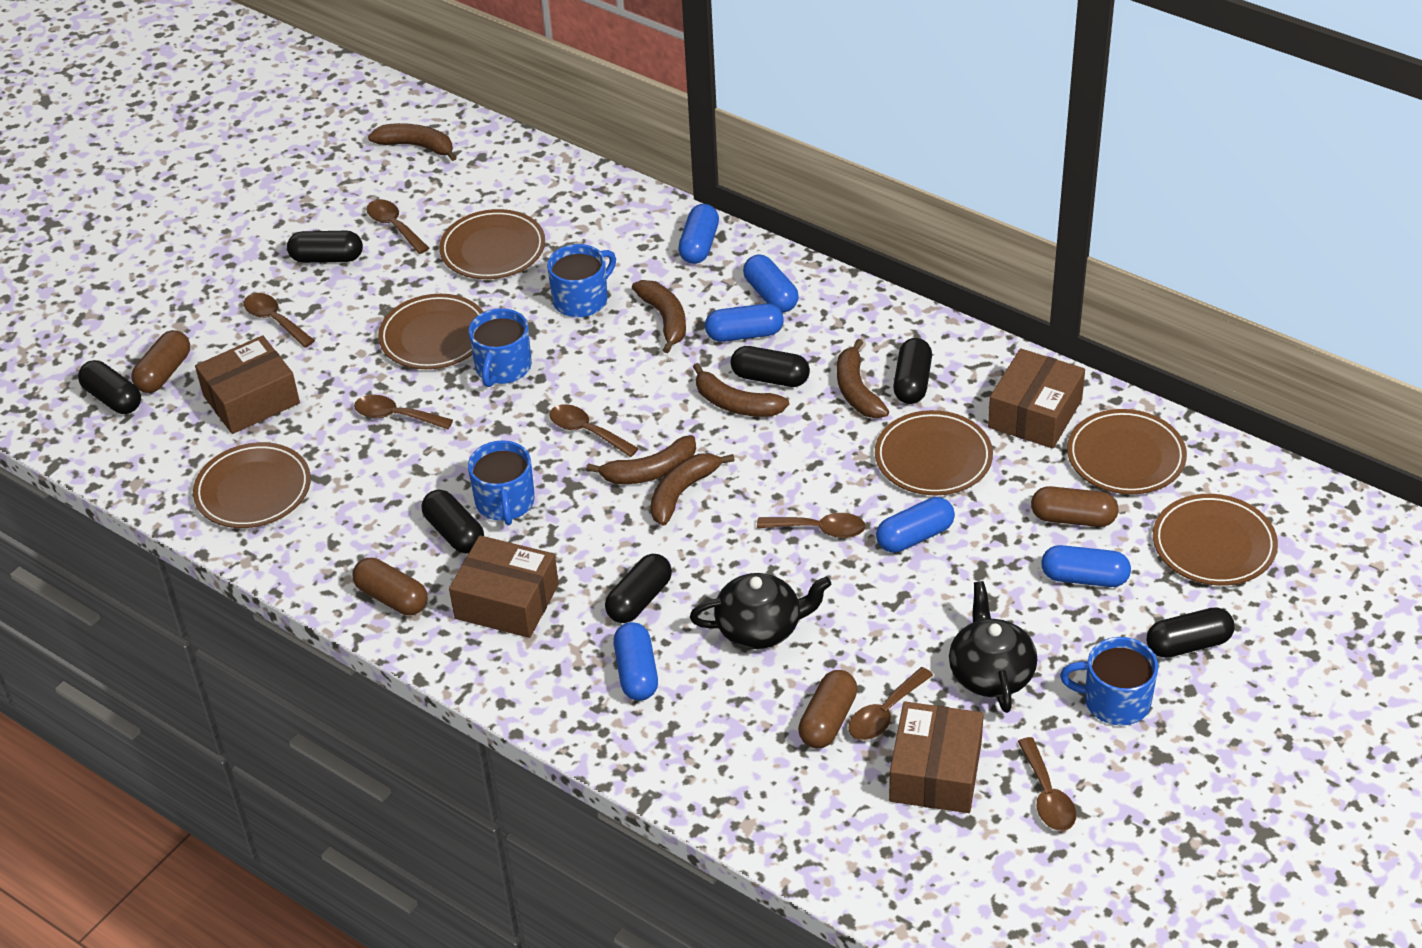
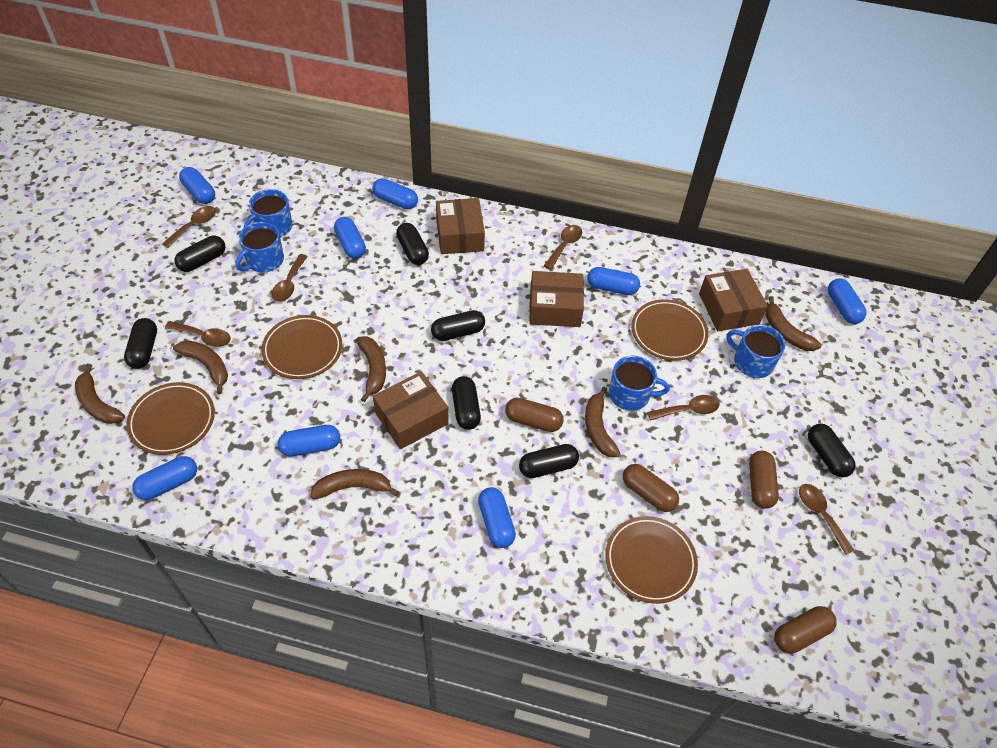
black teapot: [690,573,831,649] [949,581,1037,713] = 2 -> none = 0
blue capsule: [614,622,658,701] [678,204,719,264] [705,303,784,342] [743,255,799,312] [876,497,955,553] [1041,545,1131,587] = 6 -> [132,456,197,500] [179,167,215,204] [278,425,340,456] [334,217,366,259] [372,178,418,209] [478,487,516,548] [587,267,640,295] [828,278,867,324] = 8
brown plate: [193,442,311,528] [378,294,484,369] [439,209,545,279] [875,410,993,495] [1067,409,1187,494] [1153,494,1278,586] = 6 -> [126,382,215,455] [261,315,342,379] [605,516,698,604] [631,299,709,361] = 4
brown spoon: [244,293,315,348] [354,395,453,429] [367,199,429,254] [549,404,639,457] [757,513,866,538] [848,667,933,740] [1018,737,1076,831] = 7 -> [162,206,216,248] [165,321,231,347] [272,254,308,302] [544,225,582,270] [647,395,719,421] [799,484,855,555] = 6

